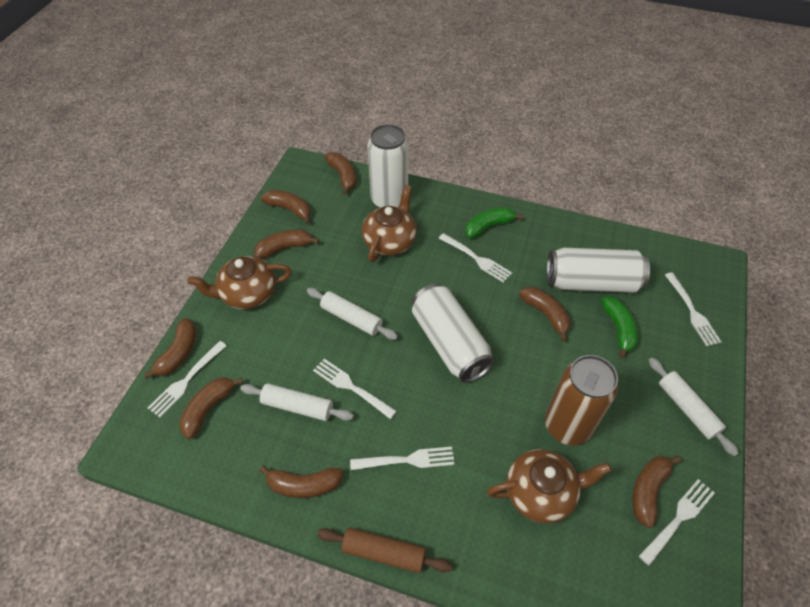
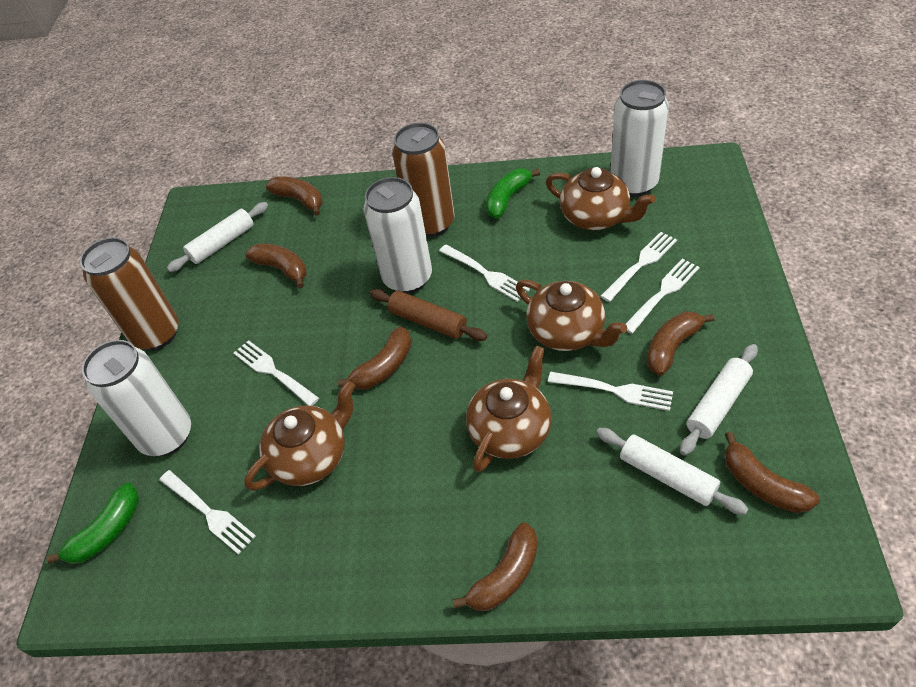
brown banana: [144,318,196,379] [179,377,243,439] [254,229,320,259] [259,465,343,498] [261,190,311,224] [325,152,356,195] [519,287,571,342] [632,456,681,528] = 8 -> [245,243,307,289] [266,176,323,216] [337,327,412,389] [453,522,538,611] [647,312,715,376] [725,432,820,513] = 6
brown can: [545,355,618,446] = 1 -> [80,237,179,351] [392,123,455,237] = 2
brown teapot: [188,256,292,309] [362,185,417,262] [487,449,612,523] = 3 -> [244,381,355,490] [466,345,552,472] [516,280,627,351] [546,167,655,230] = 4

